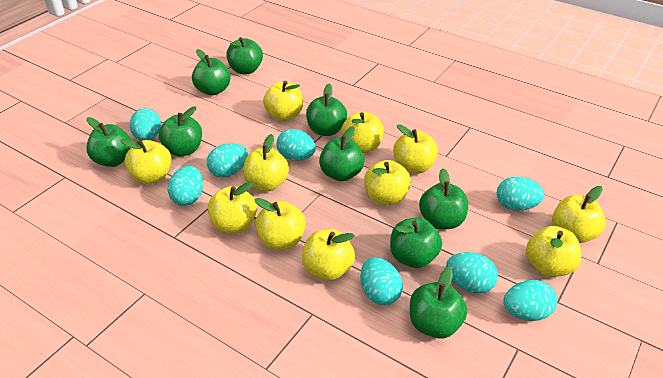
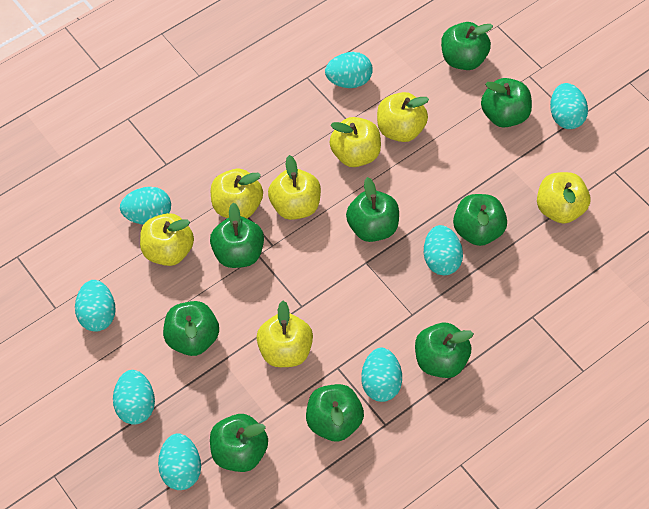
yellow apple: [120,139,171,184] [208,181,257,234] [243,134,289,192] [254,198,306,250] [263,81,303,121] [302,229,355,281] [341,111,384,153] [364,160,411,205] [393,124,438,174] [526,226,581,277] [552,186,606,243] = 11 -> [140,213,194,266] [211,169,263,218] [257,301,313,367] [268,155,321,220] [330,117,381,167] [377,92,429,142] [537,172,590,224] = 7

